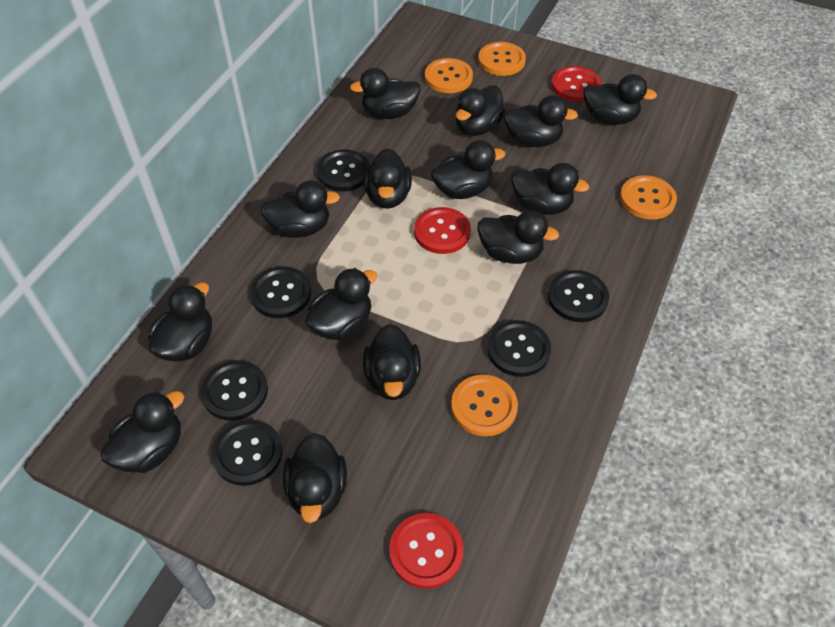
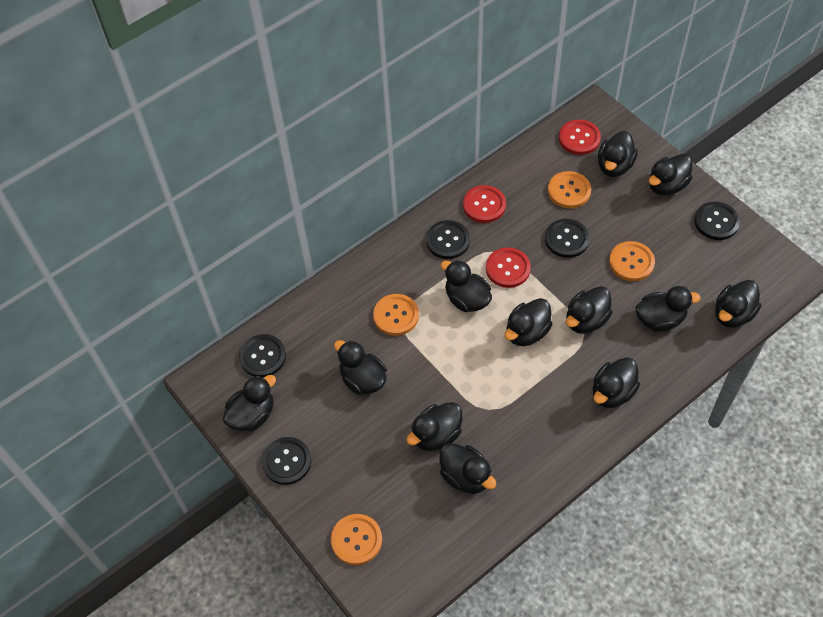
black button: [201,360,268,420] [212,420,282,486] [250,266,311,318] [317,150,370,192] [487,320,551,377] [548,270,609,322] = 6 -> [239,334,286,378] [262,437,311,485] [426,220,470,259] [545,219,590,258] [694,202,740,240] = 5
black duck: [100,391,184,473] [148,282,212,362] [260,180,340,238] [283,433,347,523] [305,268,377,340] [350,68,421,119] [363,148,412,209] [363,324,421,400] [431,140,505,199] [456,85,505,136] [477,210,559,264] [503,95,578,147] [511,163,589,215] [583,74,657,125] = 14 -> [223,375,276,431] [334,340,387,395] [406,402,462,451] [439,443,497,494] [441,260,492,312] [505,298,553,346] [566,286,613,334] [593,357,640,408] [598,131,638,177] [636,286,701,332] [648,154,692,195] [715,280,761,328] = 12

